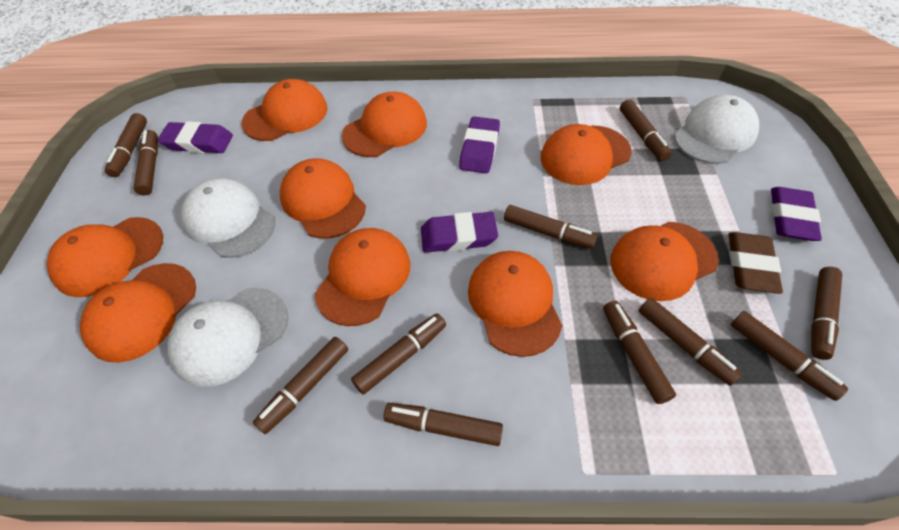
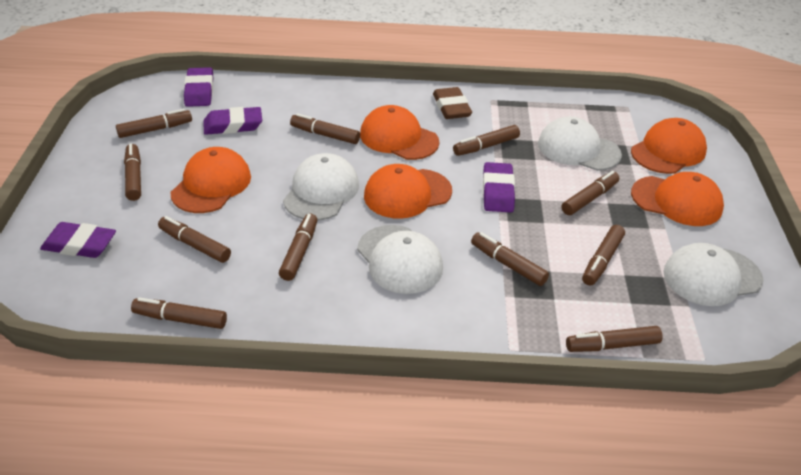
orange cap: [46,217,163,297] [80,263,196,363] [242,79,327,141] [280,158,366,239] [315,228,410,326] [342,92,427,157] [468,251,562,357] [541,124,631,185] [611,222,719,301] = 9 -> [170,147,251,213] [360,105,439,160] [364,164,452,219] [631,118,707,174] [631,172,724,226] = 5
white cap: [168,288,288,387] [181,178,275,258] [674,95,759,164] = 3 -> [283,153,359,220] [357,225,443,294] [538,116,622,171] [663,243,763,306] = 4

